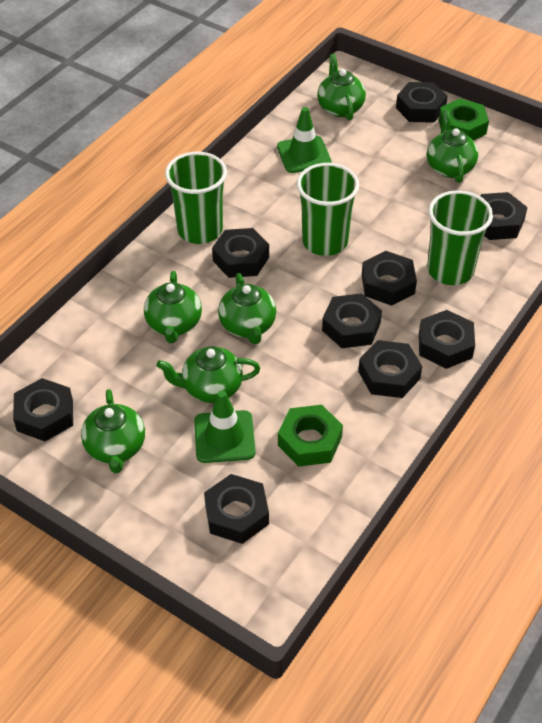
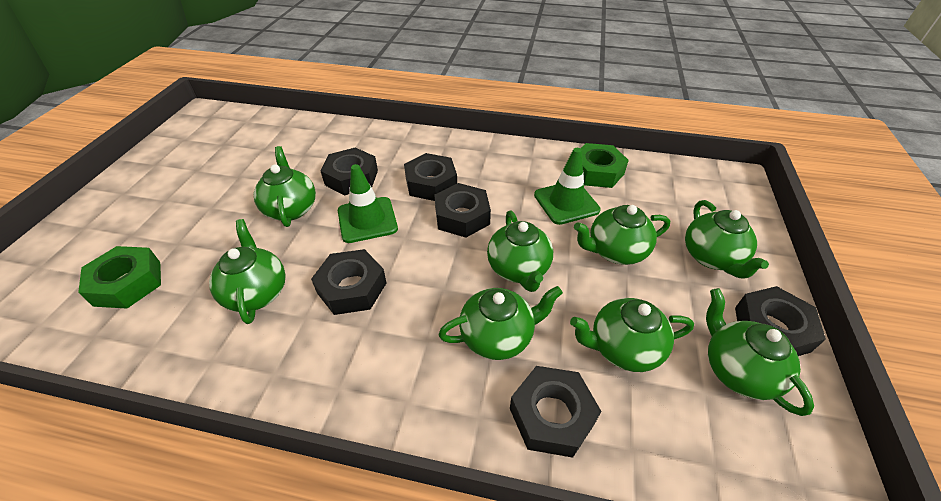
black nut: [13,378,73,441] [204,474,269,544] [212,228,269,278] [322,293,382,348] [358,340,422,398] [362,251,417,306] [396,82,448,123] [419,310,475,369] [480,192,528,240] = 9 -> [311,249,387,315] [321,148,378,195] [404,153,457,201] [434,183,491,238] [510,366,601,458] [735,286,826,356] = 6
green cup: [165,152,227,244] [297,163,359,256] [427,190,493,285] = 3 -> none = 0
green teapot: [81,389,145,473] [144,271,202,343] [157,347,260,403] [218,273,276,344] [317,54,366,120] [427,110,478,183] = 6 -> [209,219,285,324] [254,146,316,227] [438,286,563,360] [487,211,553,292] [570,298,694,372] [574,205,670,265] [685,200,769,279] [706,288,814,416] = 8

